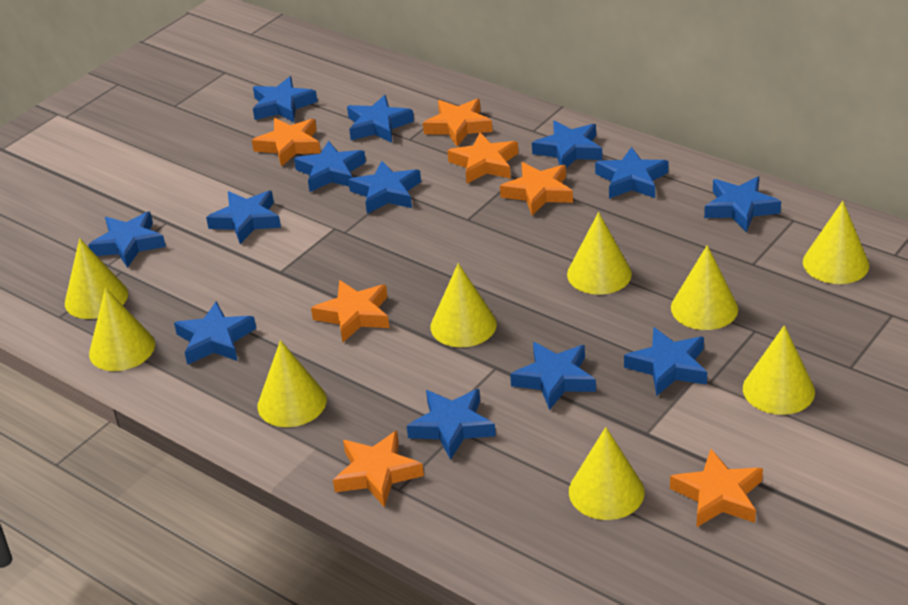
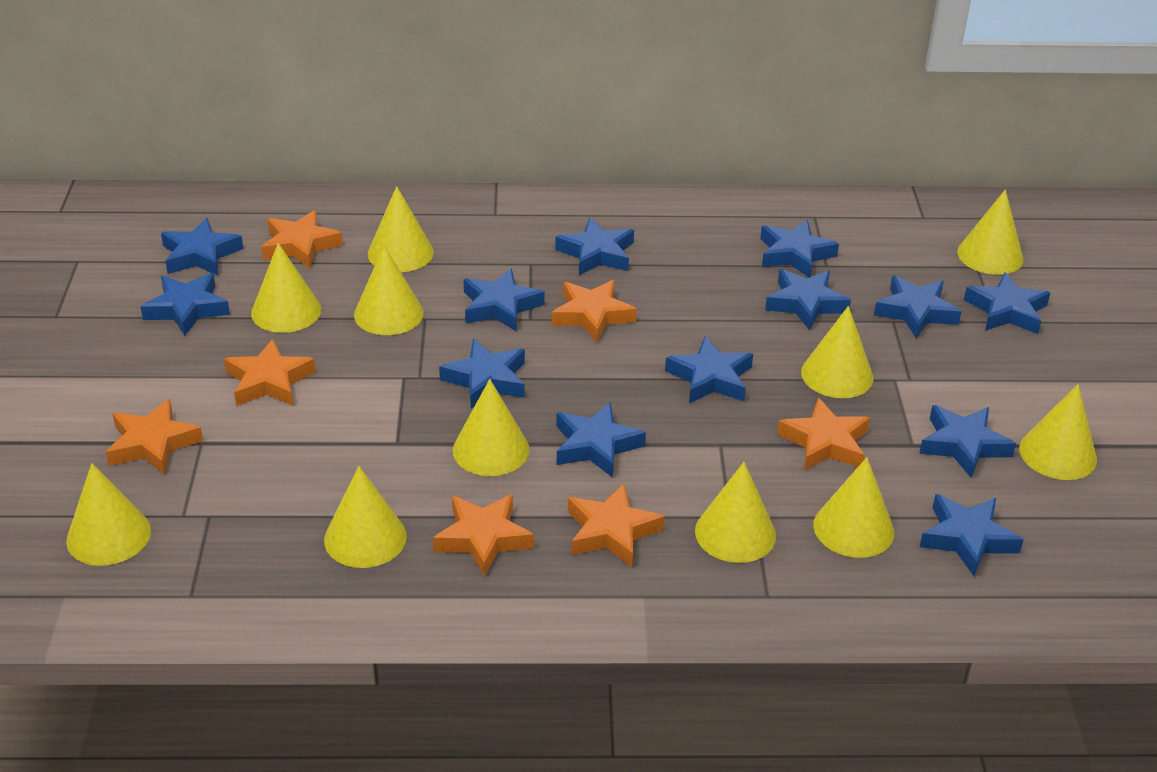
yellow cone: [65,238,128,319] [89,288,155,371] [258,340,327,427] [431,263,497,347] [567,212,632,295] [569,427,645,520] [671,245,738,330] [743,325,815,415] [803,201,869,284] = 9 -> [66,463,151,566] [251,243,321,333] [324,466,407,568] [354,245,424,335] [368,186,434,272] [453,379,530,476] [695,462,776,563] [801,306,874,398] [813,457,894,558] [957,190,1024,275] [1019,384,1097,480] = 11

